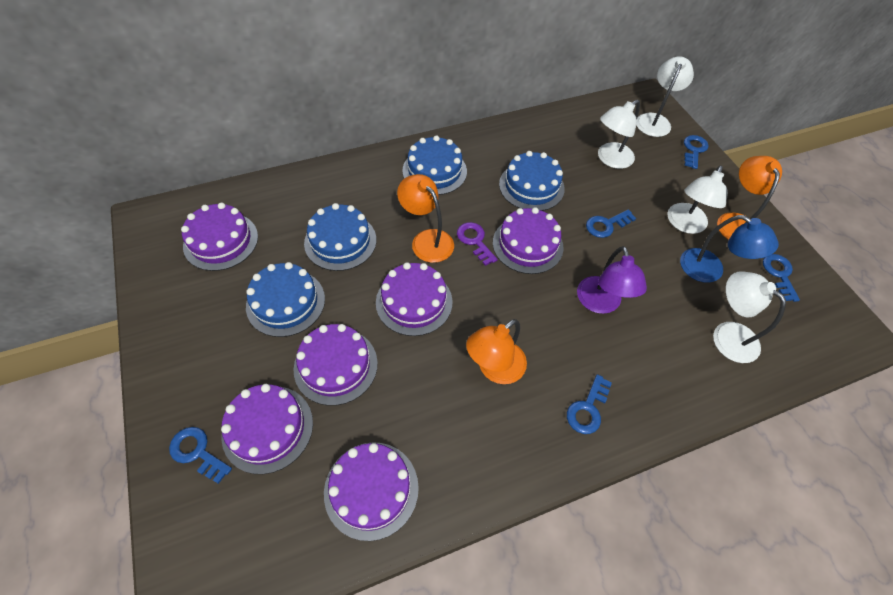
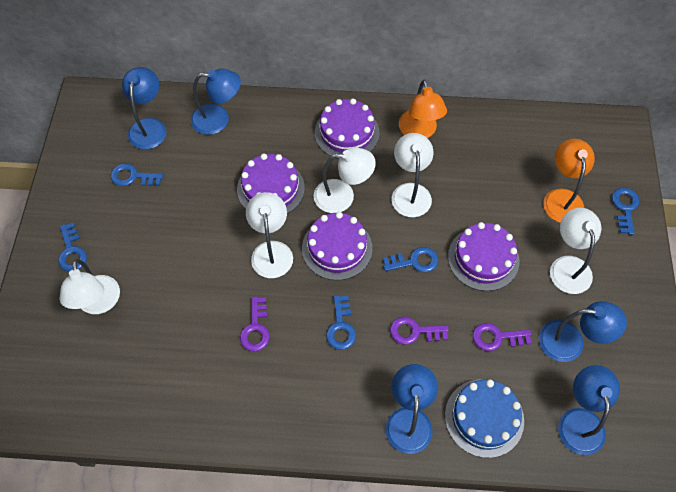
blue cake: [246,262,325,337] [304,203,376,271] [402,135,467,195] [499,151,565,211] = 4 -> [445,379,524,458] = 1
blue lamp: [680,215,779,283] = 1 -> [122,67,166,149] [191,69,241,135] [385,364,438,454] [539,301,627,362] [558,365,620,455] = 5
orange lamp: [397,174,454,263] [466,319,527,384] [717,156,782,240] = 3 -> [399,80,447,138] [544,139,595,223] = 2
purple cake: [181,203,258,271] [221,384,313,474] [293,324,378,406] [324,442,419,541] [376,262,453,336] [493,207,564,274] = 6 -> [237,154,305,214] [302,212,372,280] [315,99,379,159] [448,222,519,291] = 4
purple key: [457,222,498,266] = 1 -> [240,297,270,351] [390,317,449,344] [473,323,532,351] = 3
purple lamp: [577,246,647,314] = 1 -> none = 0
white lamp: [598,100,640,169] [637,56,694,137] [667,165,728,234] [713,271,786,363] = 4 -> [60,259,120,314] [246,192,293,278] [314,148,376,213] [391,133,434,217] [550,208,601,294] = 5

